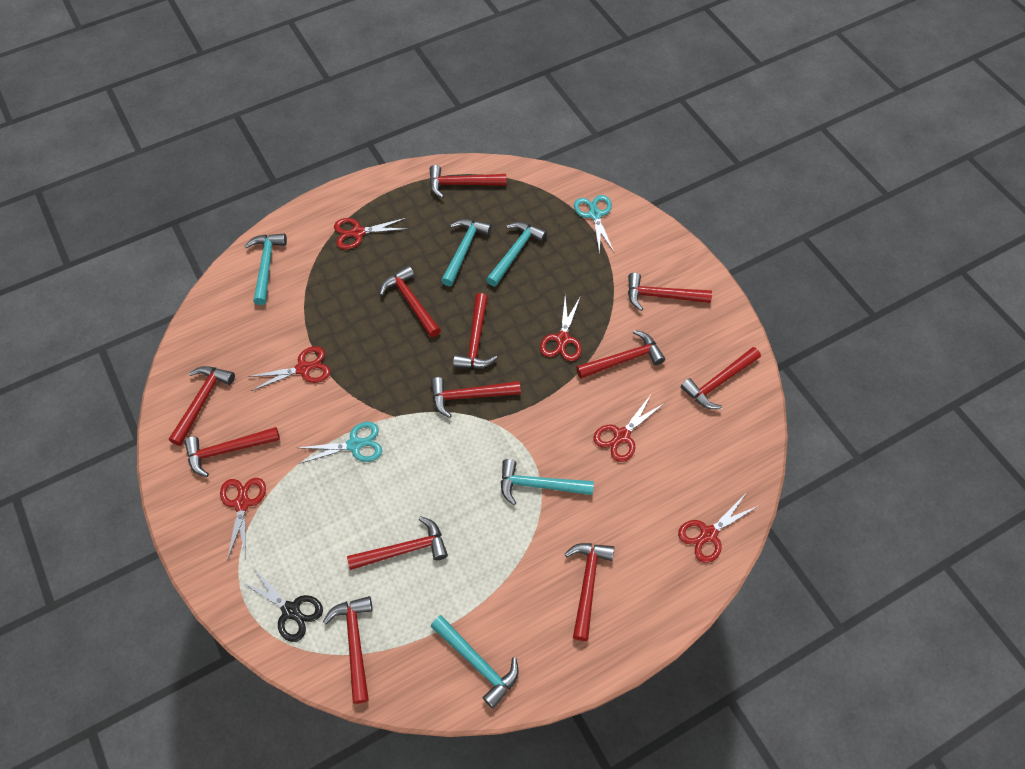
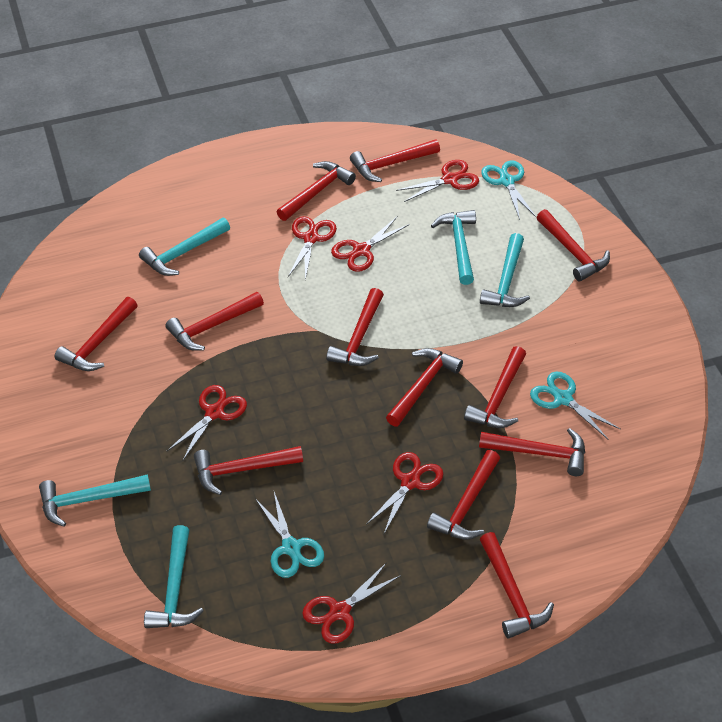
black scissors: [240,569,323,642] = 1 -> none = 0
turquoise scissors: [298,422,382,464] [574,195,614,255] = 2 -> [255,492,324,578] [481,160,536,220] [530,372,620,439] = 3

